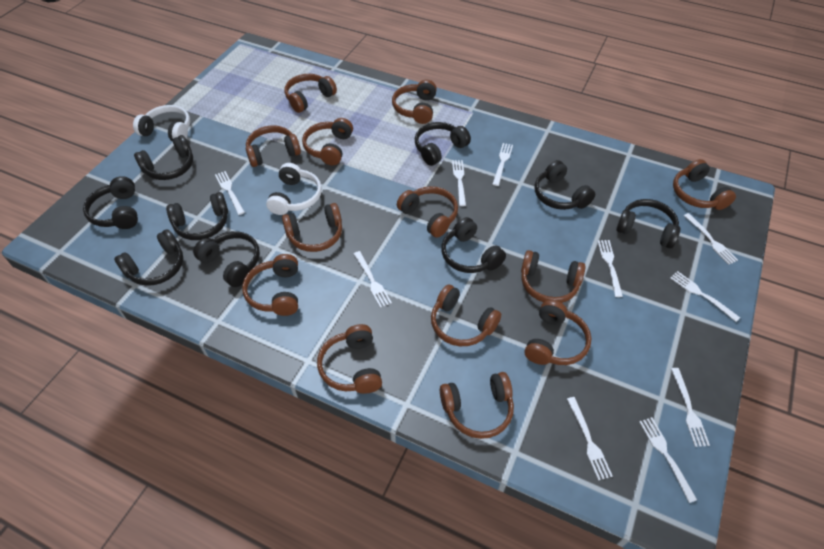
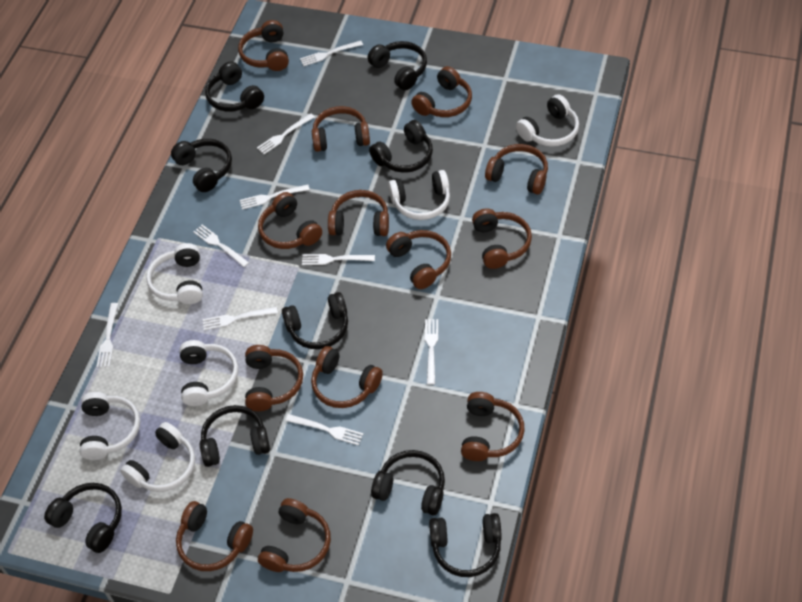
white fork: [215,171,245,215] [354,251,392,308] [452,160,466,206] [492,143,513,186] [567,397,613,480] [598,240,623,297] [639,417,697,503] [670,271,740,322] [671,368,710,447] [684,213,738,265] = 10 -> [96,303,118,367] [193,225,249,267] [202,307,278,330] [240,185,310,210] [257,114,315,154] [285,414,364,446] [300,41,363,66] [302,254,375,265] [425,319,438,385] = 9
white headphones: [133,105,191,142] [266,163,322,215] = 2 -> [80,392,140,460] [121,422,195,492] [146,243,203,304] [180,340,238,406] [388,170,450,220] [516,94,579,147] = 6

